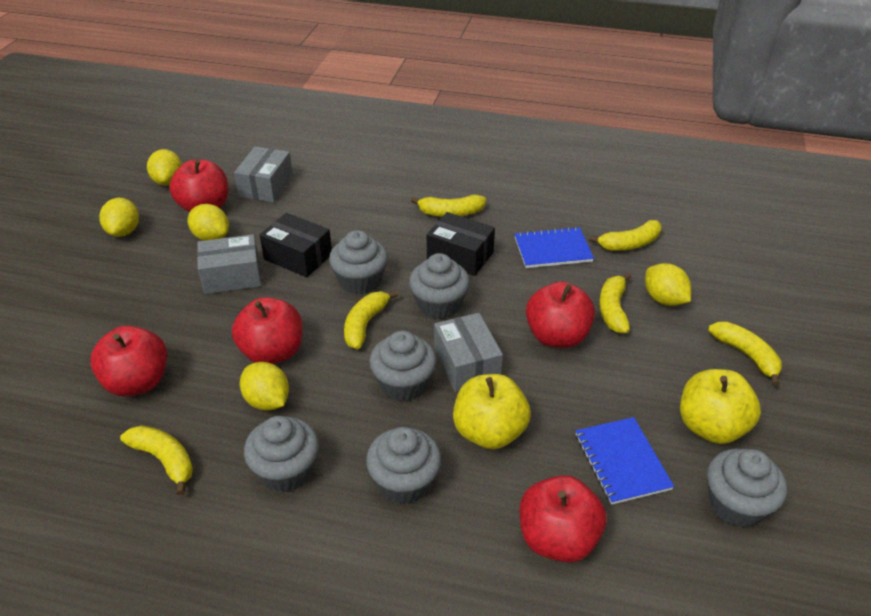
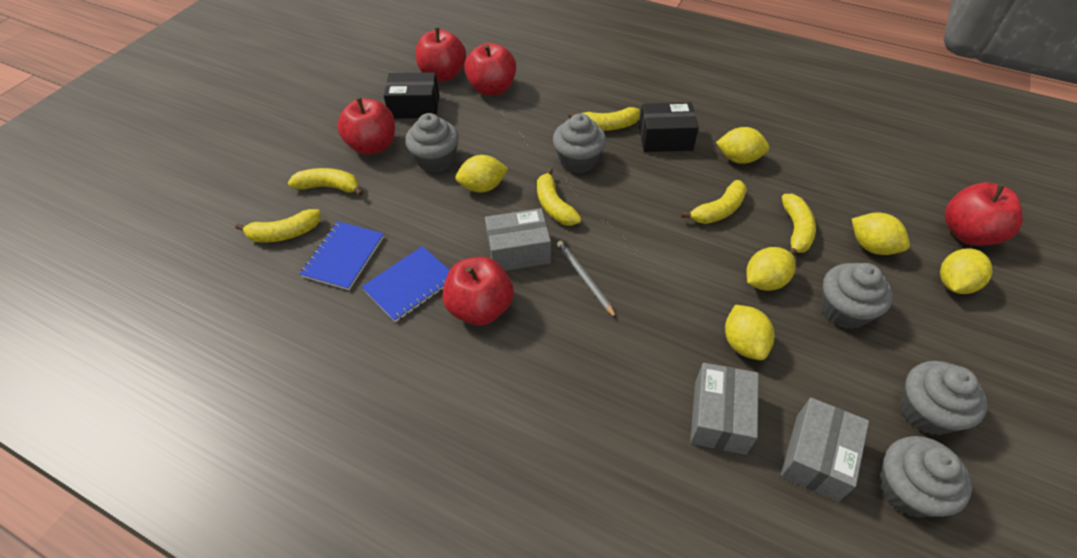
grey cupcake: [244,416,319,492] [329,230,388,295] [366,427,441,504] [369,331,437,402] [409,253,470,319] [707,448,787,528] = 6 -> [405,113,459,173] [553,113,606,173] [821,263,893,329] [879,436,972,517] [901,361,988,435] = 5
grey pencil: none = 0 -> [557,241,616,318] = 1
yellow apple: [453,374,531,449] [680,369,761,444] = 2 -> none = 0
yellow lemon: [99,198,139,237] [147,149,182,185] [188,204,229,241] [240,362,289,411] [645,263,691,306] = 5 -> [455,155,508,193] [716,127,769,164] [725,305,774,360] [747,247,796,291] [852,212,910,255] [940,248,993,294] = 6

